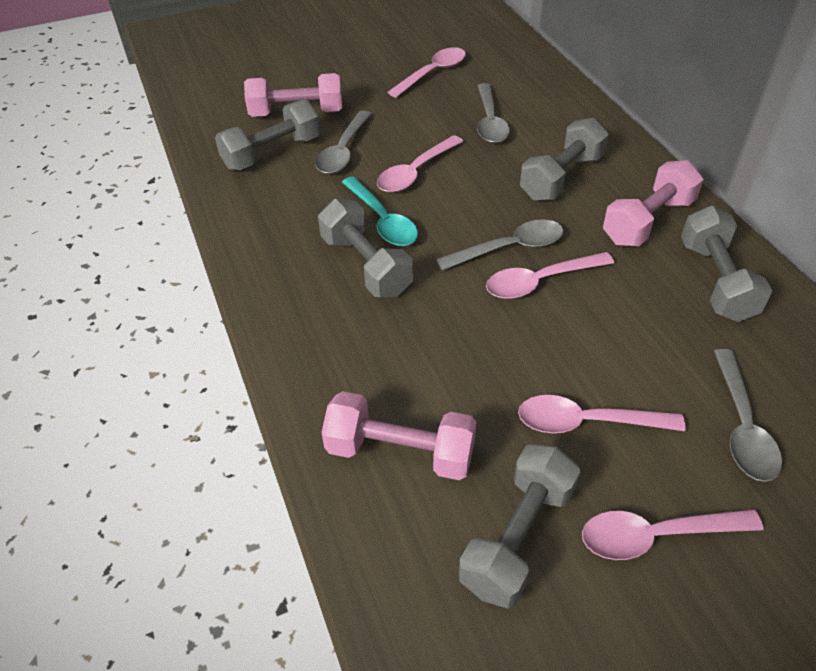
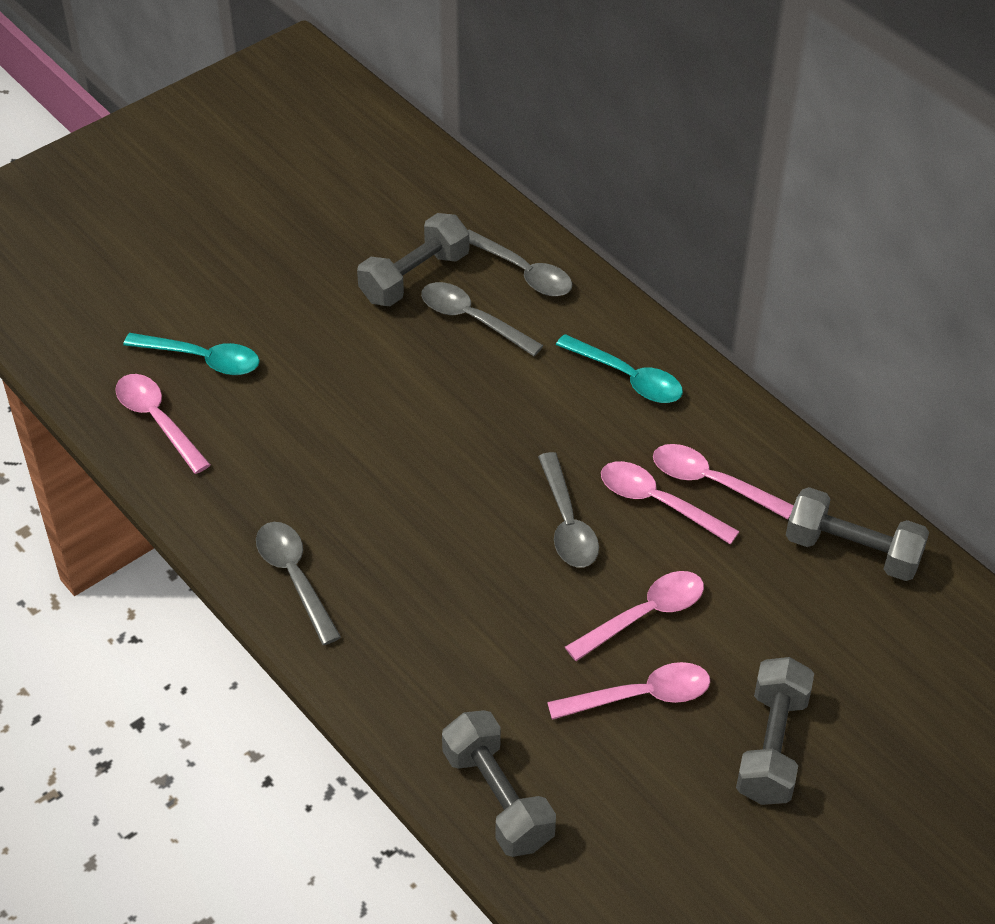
grey dumbbell: [215,99,321,170] [318,199,413,297] [459,444,580,609] [520,118,609,201] [681,206,772,322] = 5 -> [357,213,469,306] [442,710,556,857] [736,657,814,805] [786,487,929,581] = 4
pink dumbbell: [244,73,343,117] [321,391,477,480] [603,160,704,246] = 3 -> none = 0
turquoise spoon: [342,176,418,246] = 1 -> [123,333,260,375] [556,334,683,403] = 2

